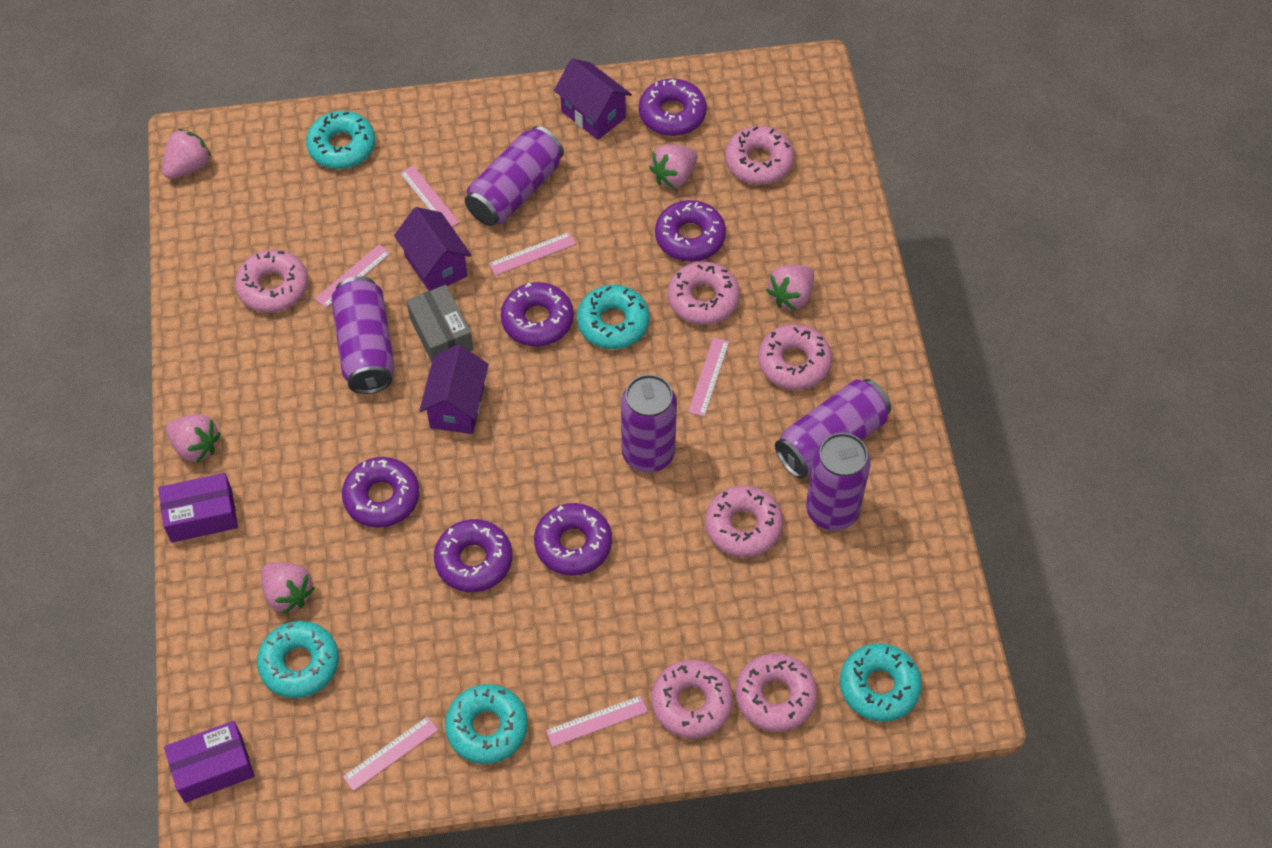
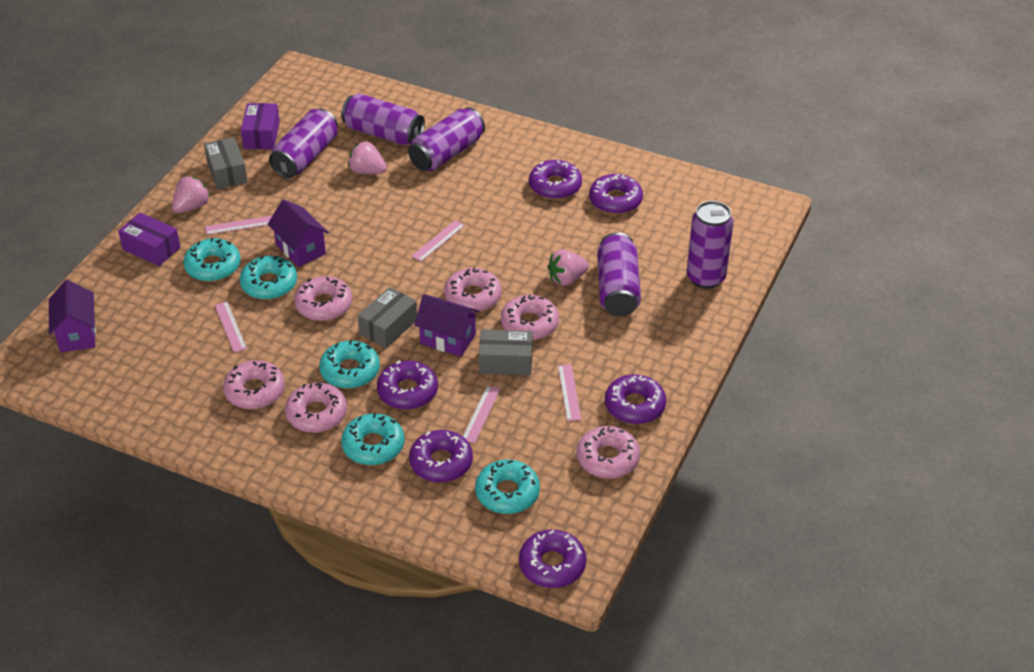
grey box: [406,285,473,362] = 1 -> [204,137,248,189] [358,287,417,348] [479,329,533,375] = 3
pink donut: [235,250,308,313] [651,660,733,738] [668,261,740,325] [705,485,783,557] [725,126,794,185] [735,653,817,732] [758,324,832,390] = 7 -> [223,360,285,409] [285,383,347,433] [294,276,352,321] [444,268,502,312] [501,295,559,340] [576,426,640,479] = 6
pink ruler: [315,245,391,308] [343,716,438,791] [400,166,459,227] [489,232,576,276] [546,695,648,747] [688,337,730,417] = 6 -> [205,216,272,235] [215,301,247,353] [411,220,465,262] [463,385,500,443] [558,364,581,421] = 5
pink strawberry: [162,129,211,179] [166,414,221,463] [261,562,315,614] [649,144,698,188] [766,265,814,310] = 5 -> [172,176,210,213] [348,141,387,174] [547,250,589,286] = 3

